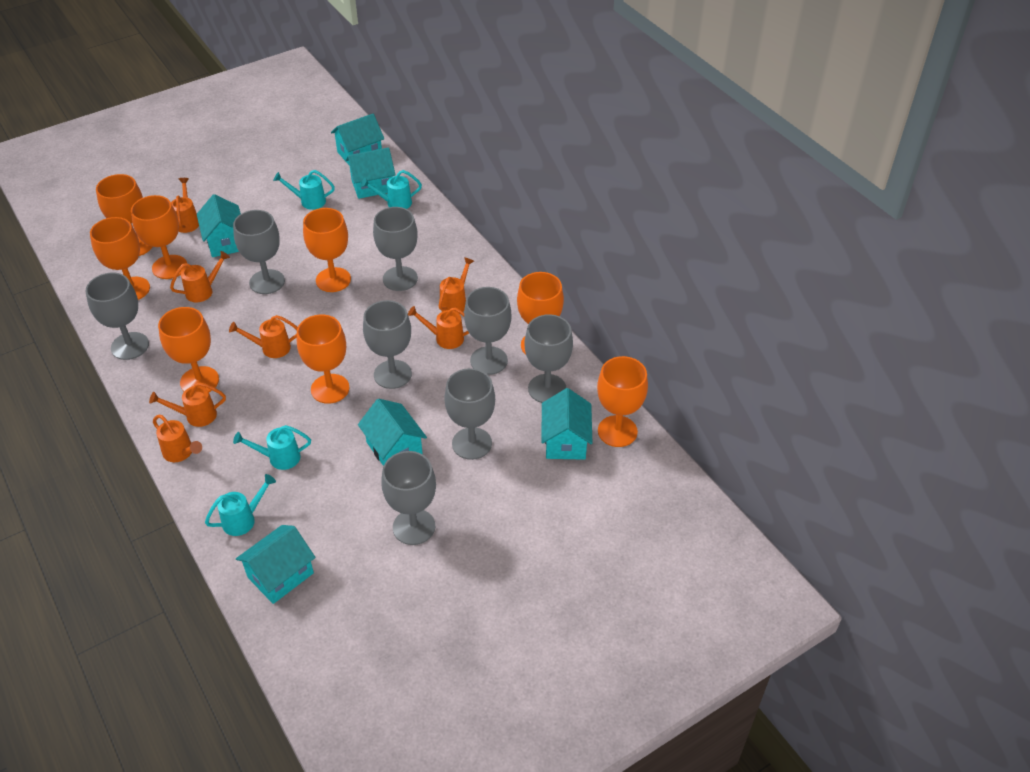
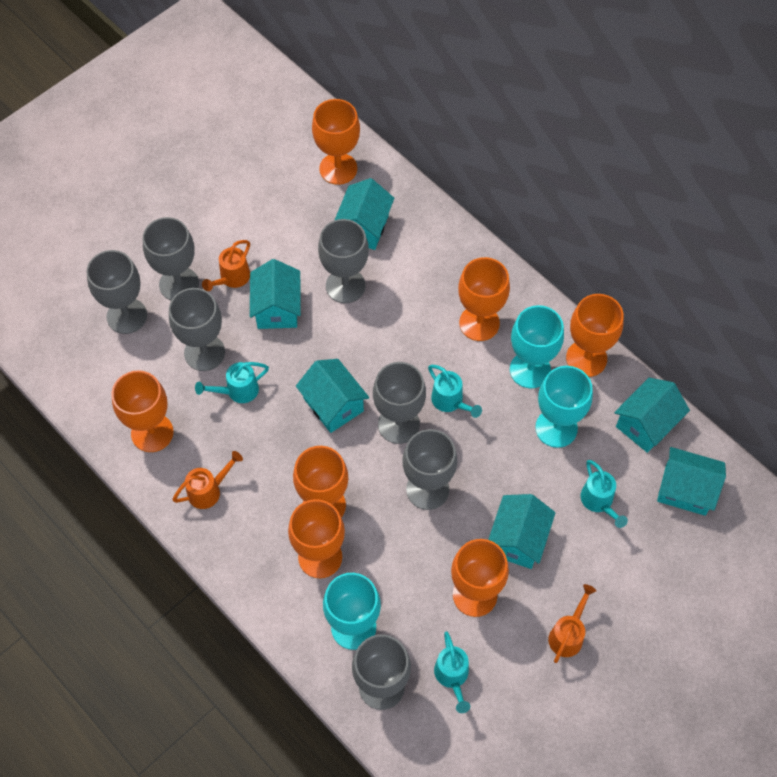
grey goblet: [86,273,149,360] [233,210,285,294] [363,300,412,389] [373,207,418,291] [381,451,436,545] [444,368,495,460] [464,287,512,375] [524,314,573,403] = 8 -> [86,250,147,334] [143,217,199,300] [169,288,225,371] [318,219,369,303] [352,634,411,710] [373,362,426,444] [402,429,457,510] = 7
orange goblet: [90,217,150,300] [96,174,152,256] [131,195,187,279] [158,307,219,392] [297,314,350,404] [303,208,351,292] [517,272,564,355] [597,356,648,447] = 8 -> [112,370,173,452] [288,499,345,578] [293,446,348,518] [312,99,360,185] [451,539,509,617] [458,257,510,341] [566,294,624,377] = 7
orange watering can: [149,382,226,427] [153,415,202,462] [170,251,230,302] [171,178,199,233] [229,315,298,358] [408,306,469,349] [439,257,474,314] = 7 -> [173,451,243,509] [202,240,250,291] [548,584,596,663] = 3
turquoise goblet: none = 0 -> [323,573,381,650] [510,305,564,388] [535,366,593,448] = 3

